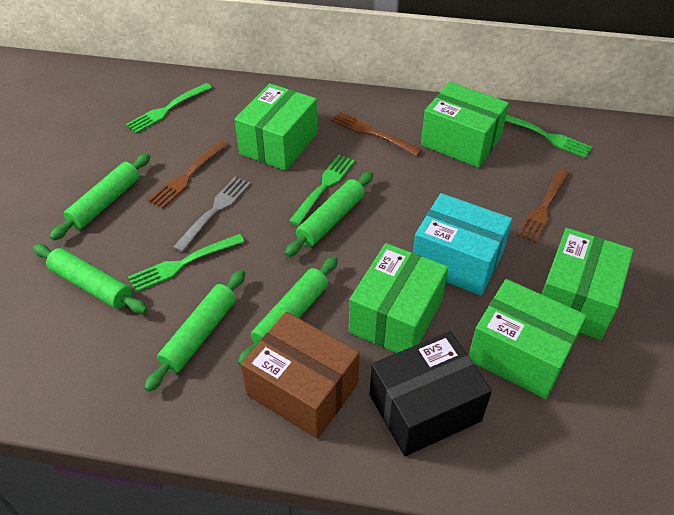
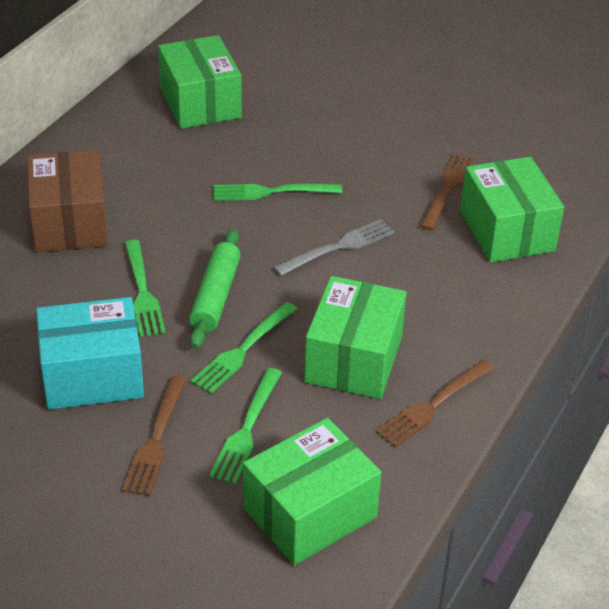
black box: [369,331,492,456] = 1 -> none = 0
green box: [235,83,318,171] [349,243,448,353] [421,82,509,168] [469,279,587,399] [542,228,634,340] = 5 -> [158,35,242,129] [243,418,381,565] [304,276,407,399] [460,157,564,262] = 4
green rolling pin: [33,244,148,314] [50,153,150,241] [144,270,245,392] [238,256,338,366] [285,171,373,257] = 5 -> [189,229,241,349] = 1

